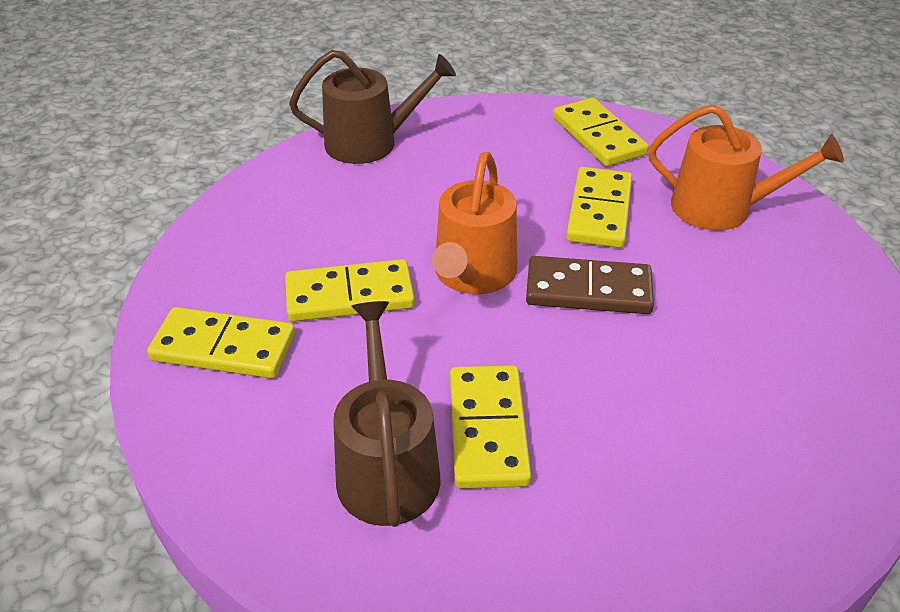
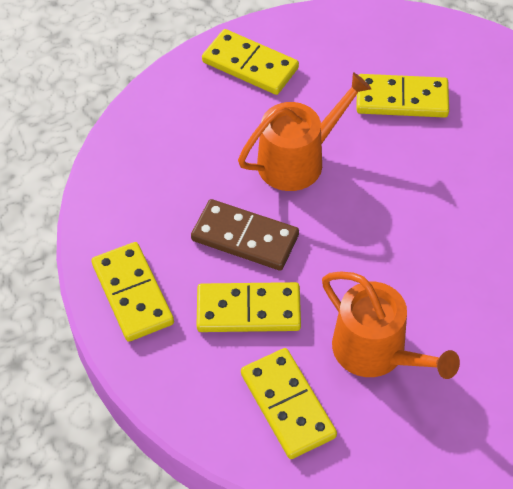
brown watering can: [289,50,456,164] [333,301,441,527] = 2 -> none = 0

